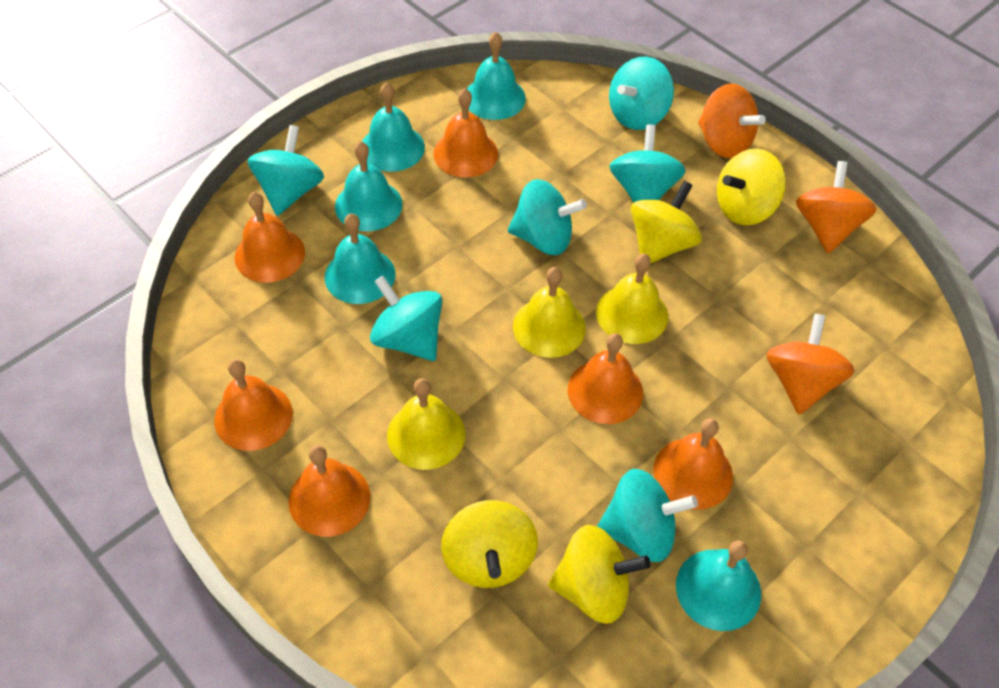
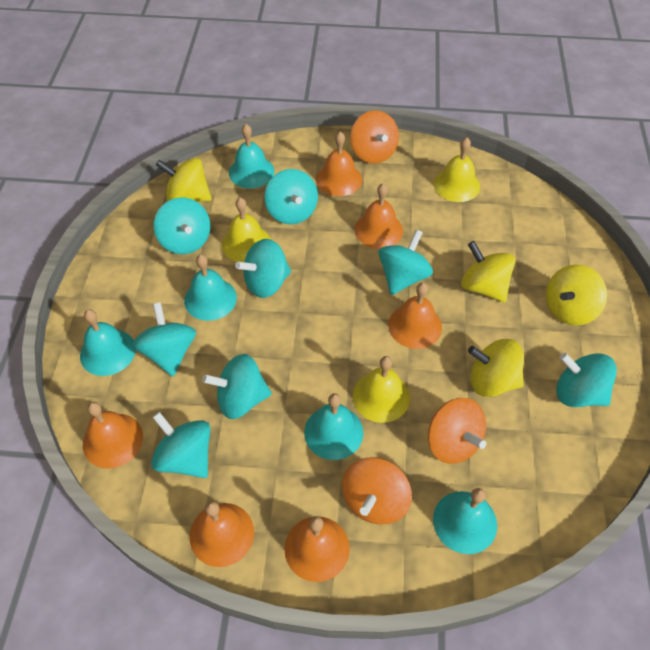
turquoise spinning top: [248,125,324,216] [370,276,443,361] [508,179,587,255] [597,469,698,562] [609,57,674,130] [609,125,686,202] = 6 -> [133,302,196,376] [151,412,210,478] [154,198,210,254] [202,354,272,419] [235,239,291,298] [264,169,318,224] [378,229,433,295] [556,353,617,407] = 8

